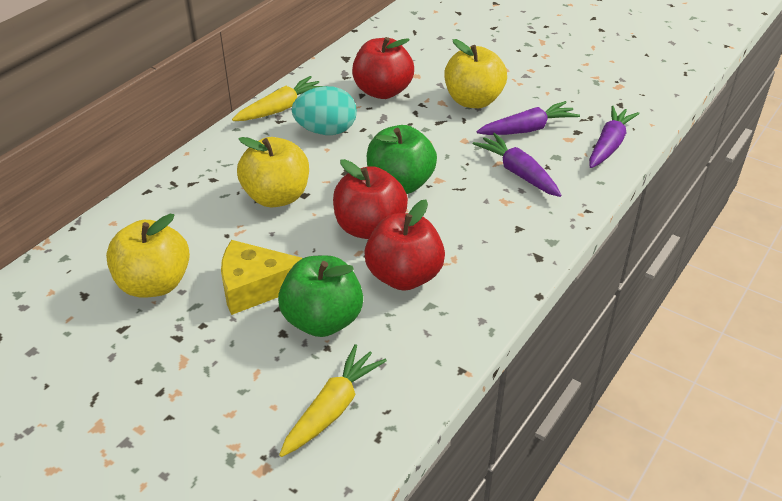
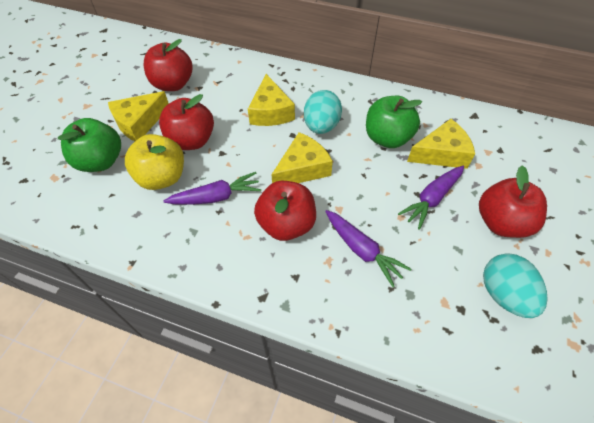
red apple: [333,159,408,239] [352,37,414,99] [364,199,445,291] = 3 -> [144,39,192,91] [159,94,214,150] [254,181,316,241] [479,165,547,238] = 4
turquoise egg: [291,86,357,135] = 1 -> [304,90,342,134] [483,253,548,318] = 2
yellow apple: [106,214,190,298] [237,137,309,207] [444,39,507,108] = 3 -> [125,134,184,190] = 1
yellow carrot: [232,76,323,121] [279,344,387,457] = 2 -> none = 0
yellow cheese: [221,240,302,315] = 1 -> [108,91,169,141] [248,74,295,126] [271,132,333,183] [407,119,475,169] = 4

